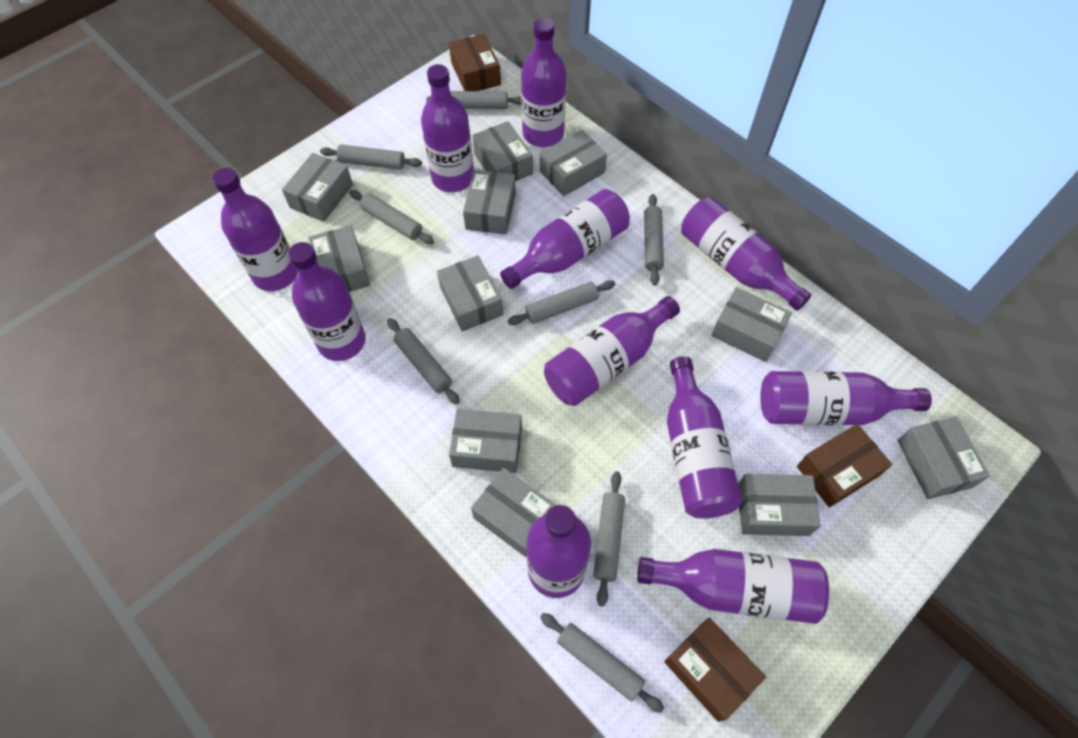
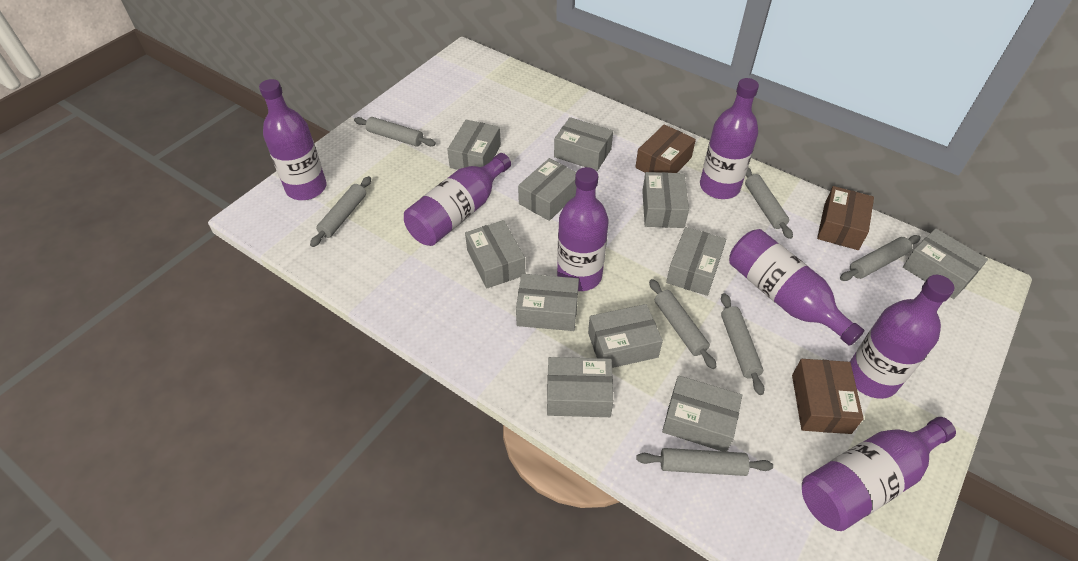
grey rolling pin: [320,144,422,170] [349,190,434,244] [387,318,460,405] [426,91,521,109] [508,280,615,325] [540,613,664,713] [593,471,625,606] [644,194,664,285] = 8 -> [310,176,371,247] [354,117,436,147] [636,448,773,476] [649,279,717,369] [721,293,765,395] [745,167,793,239] [840,235,921,281] = 7
purple bottle: [212,168,298,291] [288,242,366,361] [421,64,474,192] [500,189,630,289] [521,18,566,147] [526,505,591,598] [544,296,680,406] [637,549,829,624] [667,356,742,519] [681,197,811,311] [760,371,932,425] = 11 -> [259,79,326,200] [404,153,511,246] [557,167,609,291] [700,78,759,199] [729,229,864,346] [802,417,956,531] [850,275,954,399] = 7

